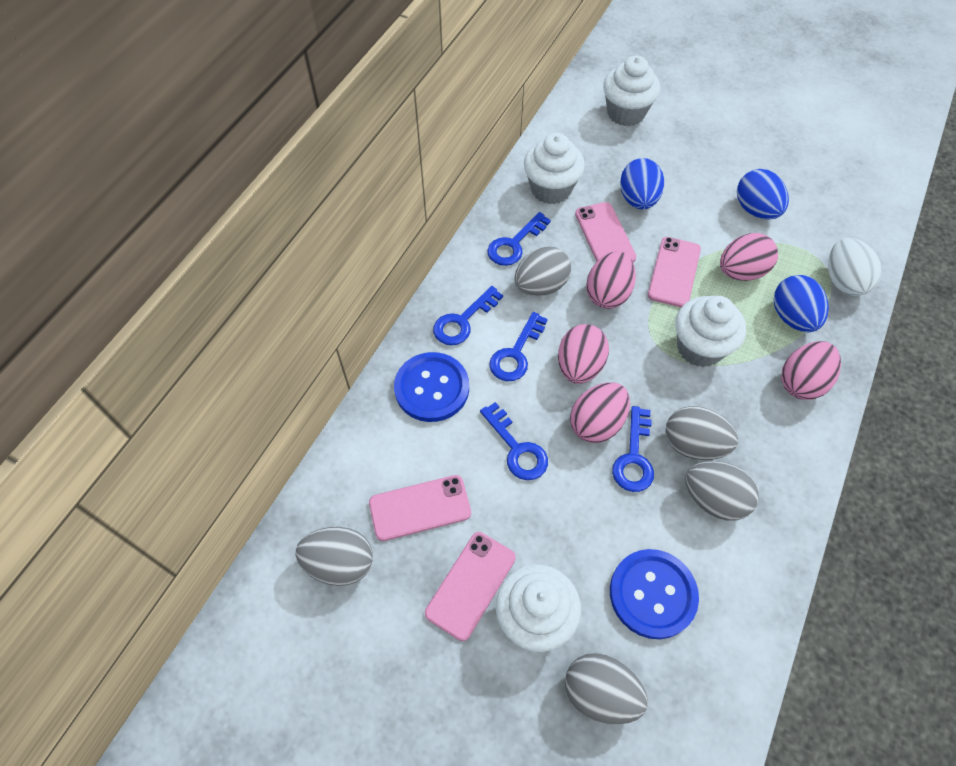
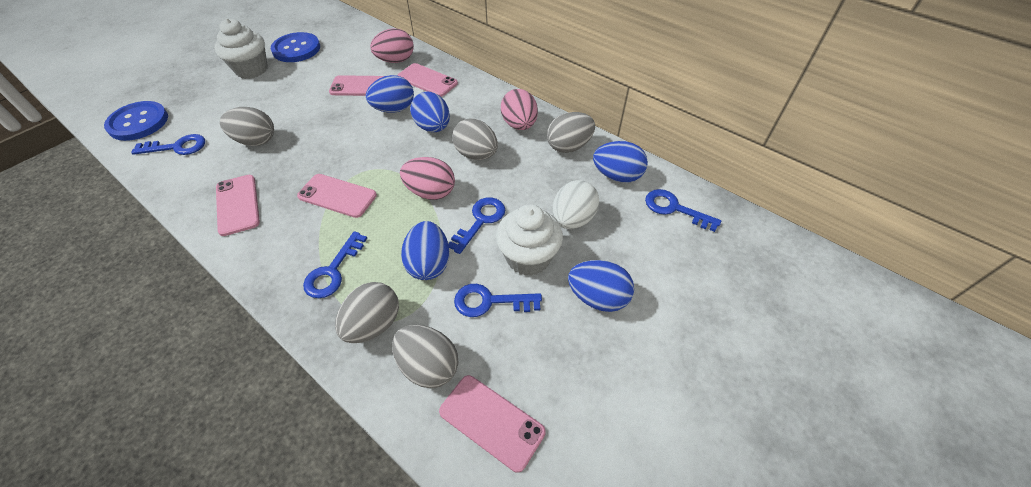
blue egg: [620,158,664,209] [737,169,789,219] [774,275,829,332] = 3 -> [366,75,414,113] [401,221,449,280] [410,92,450,132] [568,260,634,312] [593,141,648,183] = 5
pink egg: [558,324,609,384] [570,382,630,443] [586,251,636,309] [720,233,778,281] [781,341,841,400] = 5 -> [370,28,414,63] [400,157,455,200] [501,89,538,130] = 3
pink phone: [369,475,471,541] [425,532,516,641] [575,202,636,262] [648,237,701,307] = 4 -> [216,175,260,236] [297,174,377,218] [329,75,384,96] [397,63,458,97] [439,375,546,473] = 5
white cupcake: [496,564,581,652] [524,133,585,204] [603,56,660,126] [675,296,746,367] = 4 -> [214,18,268,79] [496,204,563,276] = 2

